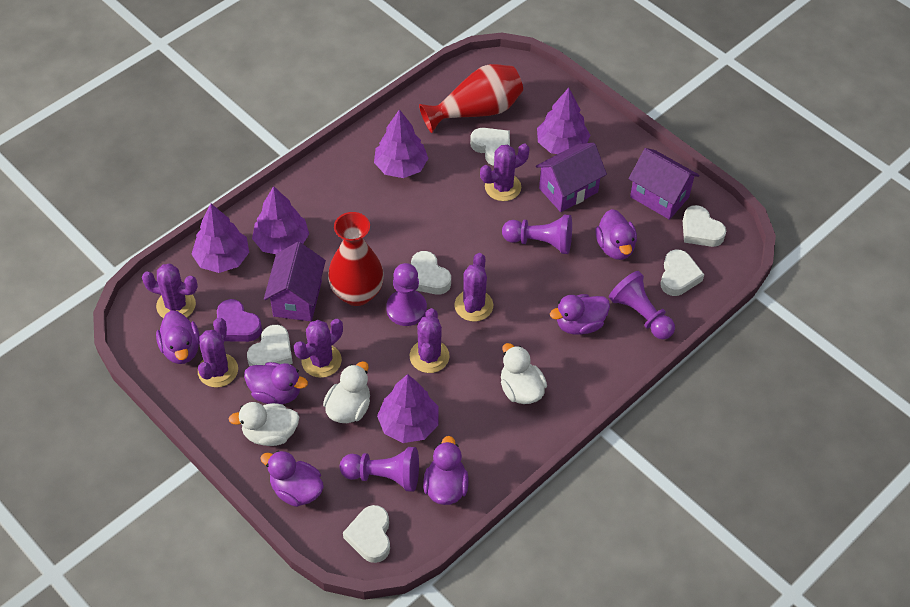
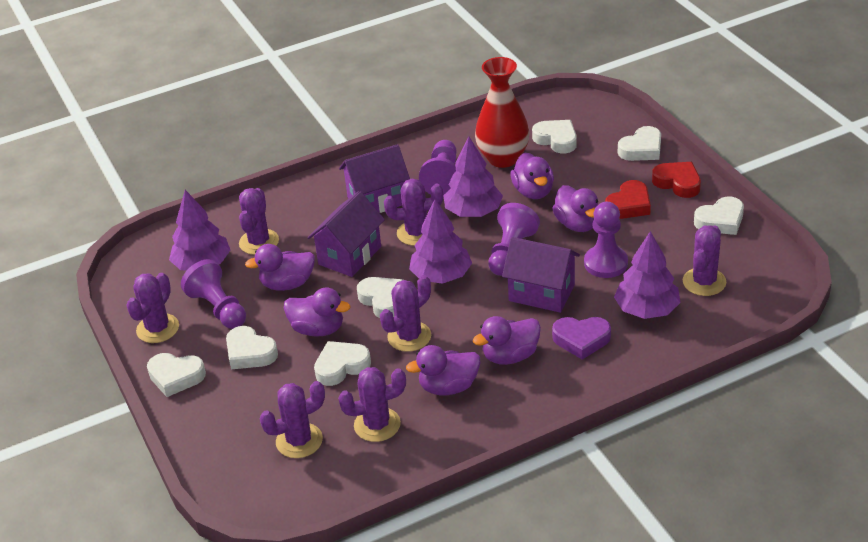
purple cactus: [142,264,198,318] [198,318,238,388] [294,319,343,378] [410,308,450,373] [454,253,493,322] [480,143,530,201] = 6 -> [126,273,179,343] [239,188,279,255] [260,381,325,458] [338,367,406,442] [380,275,431,352] [384,179,443,246] [683,225,726,296] = 7
purple tree: [192,204,249,273] [252,186,309,254] [374,109,428,178] [377,374,439,443] [537,88,590,154] = 5 -> [169,190,231,271] [409,199,472,284] [443,137,503,217] [614,231,680,319] = 4
red heart: none = 0 -> [605,180,651,219] [652,162,701,198] = 2
red vase: [328,212,384,306] [419,64,523,133] = 2 -> [475,57,530,168] = 1
white duck: [229,402,299,446] [323,361,370,423] [501,343,547,404] = 3 -> none = 0
white heart: [247,325,293,366] [343,505,390,563] [411,251,451,295] [470,128,510,166] [660,249,704,296] [683,205,726,247] = 6 -> [147,353,206,397] [226,326,278,369] [314,341,371,386] [357,277,403,318] [532,120,577,153] [618,126,661,161] [694,196,744,235] = 7

